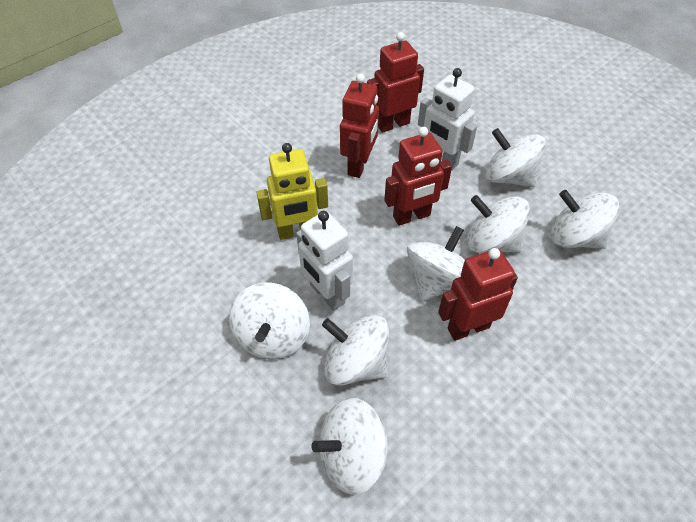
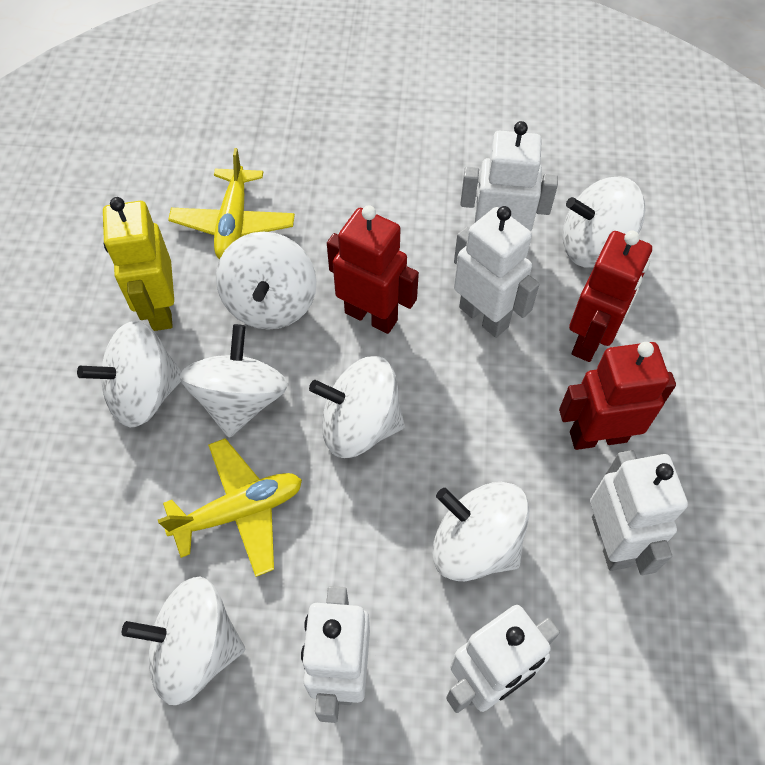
red robot: [340,74,379,178] [367,32,424,133] [384,127,452,226] [438,248,518,341] = 4 -> [327,205,419,334] [559,342,676,450] [569,231,652,362] = 3
white robot: [296,211,353,311] [418,68,477,171] = 2 -> [301,586,370,723] [446,605,560,713] [454,206,539,338] [460,121,558,232] [590,450,688,575] = 5
yellow plane: none = 0 -> [158,438,302,577] [168,148,295,259] = 2

